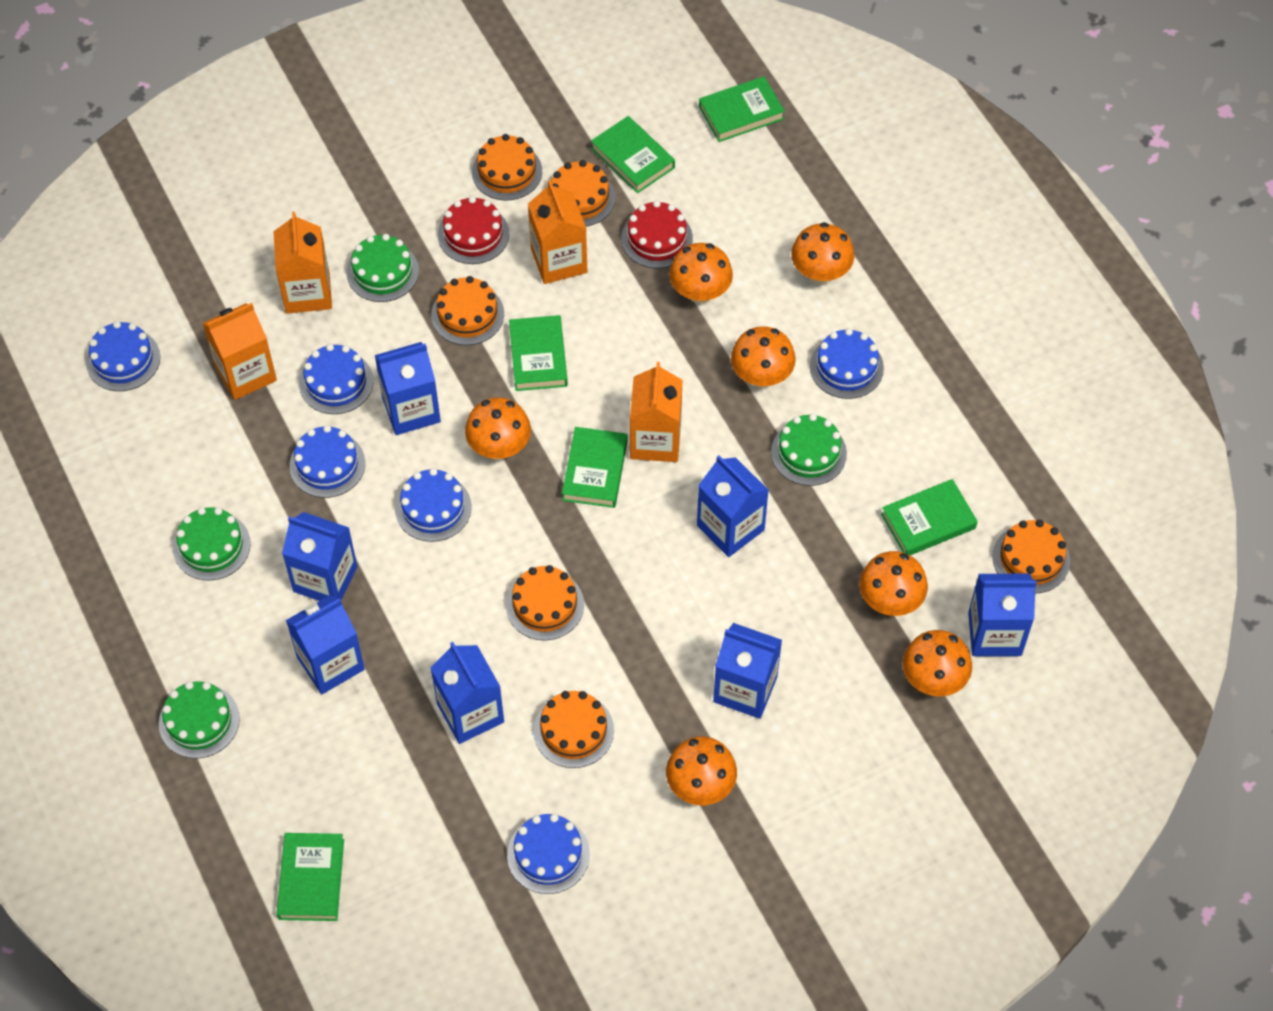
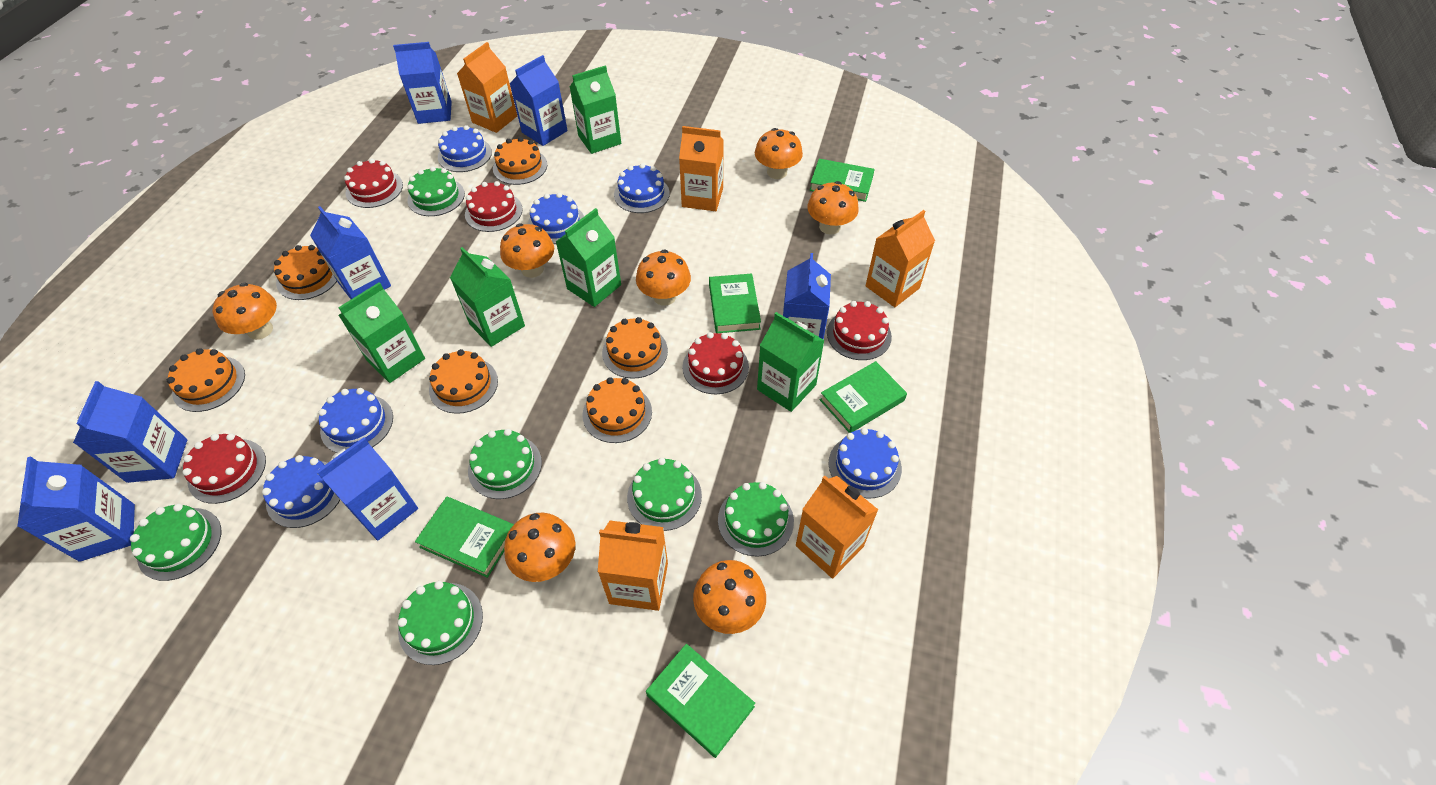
green book: [277,833,344,921] [509,315,568,391] [562,427,628,508] [591,116,675,193] [699,76,785,142] [881,479,978,555] = 6 -> [415,497,514,578] [646,644,755,758] [709,274,761,333] [810,159,875,202] [820,361,907,433] = 5
green cake: [159,681,240,758] [173,507,251,580] [347,234,419,302] [771,414,847,486] = 4 -> [130,504,221,581] [398,581,483,665] [407,166,465,216] [468,429,542,499] [627,458,702,531] [718,482,794,557] = 6
green carton: none = 0 -> [338,282,425,383] [450,247,525,347] [556,208,621,307] [570,65,621,154] [757,312,825,412] = 5
orange carton: [202,303,277,400] [273,212,332,314] [528,180,587,284] [630,362,682,462] = 4 -> [457,42,517,133] [598,521,668,611] [679,126,724,211] [796,476,878,578] [866,210,935,307] = 5
red cake: [438,196,509,264] [621,200,693,268] = 2 -> [182,433,266,504] [344,158,403,208] [465,181,523,232] [682,332,749,394] [827,301,892,360] = 5

